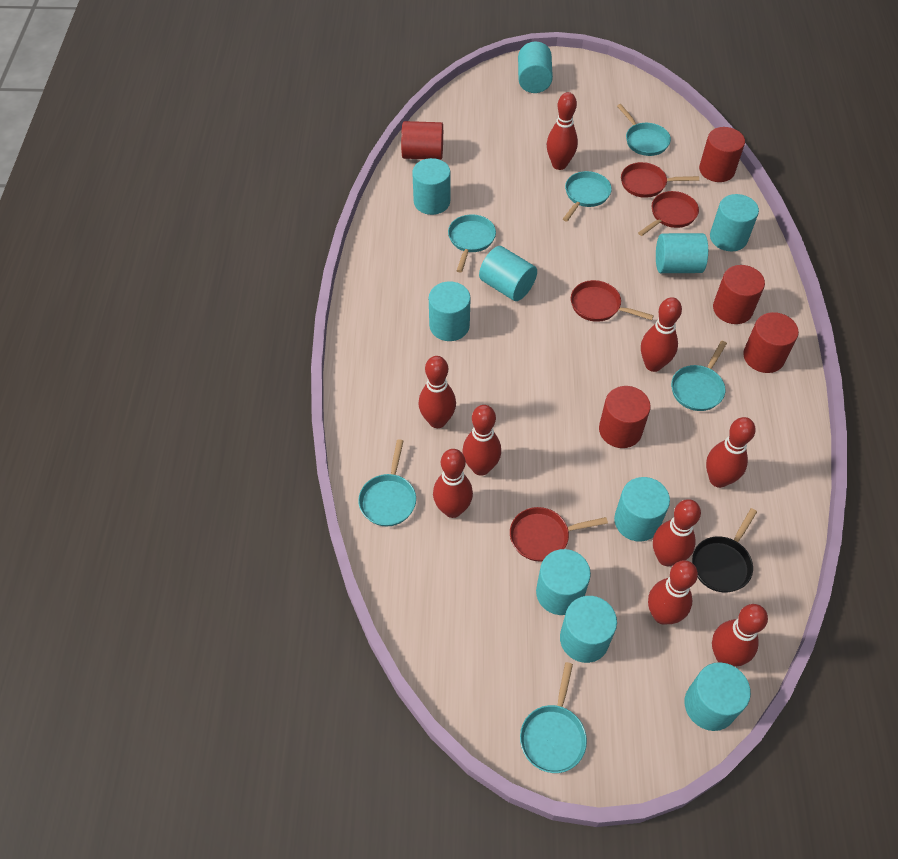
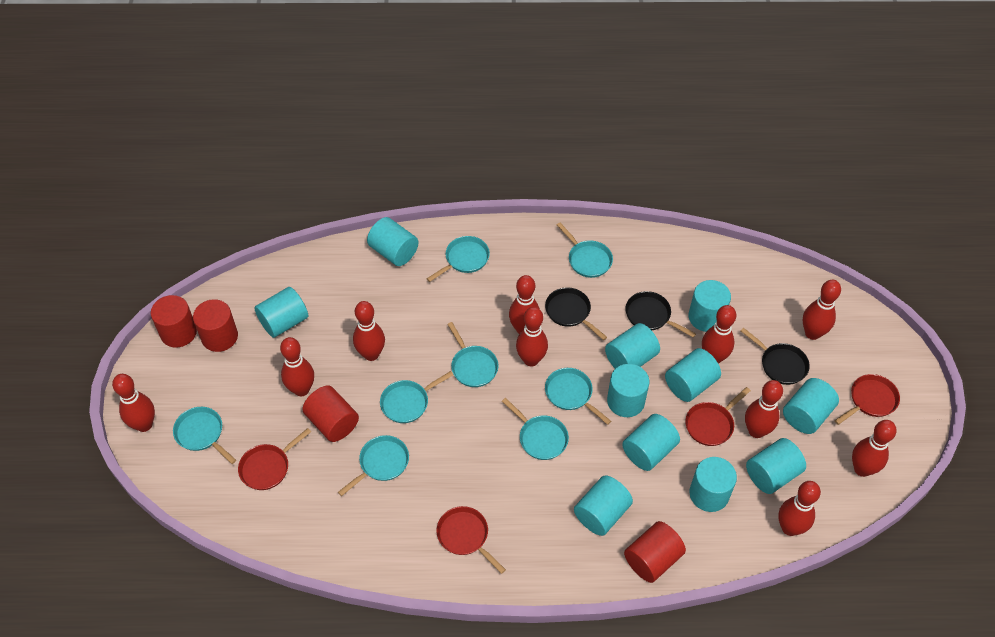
black pan: [692,508,757,592] = 1 -> [545,287,607,340] [626,291,696,338] [741,328,809,385] = 3
red bowling pin: [419,356,456,428] [433,449,473,518] [463,405,501,476] [547,92,578,170] [641,297,682,372] [648,560,698,625] [653,499,701,566] [706,417,756,488] [712,604,768,667] = 9 -> [112,374,155,432] [280,337,314,396] [353,301,385,361] [509,275,540,334] [516,307,548,366] [702,305,736,364] [745,380,783,438] [778,481,821,536] [803,280,841,340] [852,420,897,477] = 10
red cylinder: [401,121,443,160] [599,386,651,448] [699,127,745,182] [713,265,765,324] [743,312,799,373] = 5 -> [151,295,197,348] [193,299,238,352] [302,386,359,442] [624,521,686,583] = 4
turquoise cylinder: [412,158,450,215] [429,281,471,341] [479,246,537,301] [518,42,553,93] [536,549,591,615] [560,596,617,663] [614,477,670,542] [656,233,708,273] [685,662,751,731] [710,194,759,251] = 10 -> [255,287,308,338] [367,217,418,266] [574,476,633,536] [605,323,660,369] [607,364,649,417] [622,414,680,471] [665,348,721,402] [688,280,731,332] [689,457,737,512] [746,438,806,494] [783,378,839,434] = 11
turquoise pan: [358,439,416,526] [448,214,496,273] [520,662,587,773] [563,171,612,221] [617,104,671,156] [671,341,727,411] = 6 -> [173,407,236,464] [338,435,409,496] [380,371,453,423] [427,236,490,282] [447,322,499,387] [502,398,569,460] [545,368,611,425] [557,222,613,278] = 8

